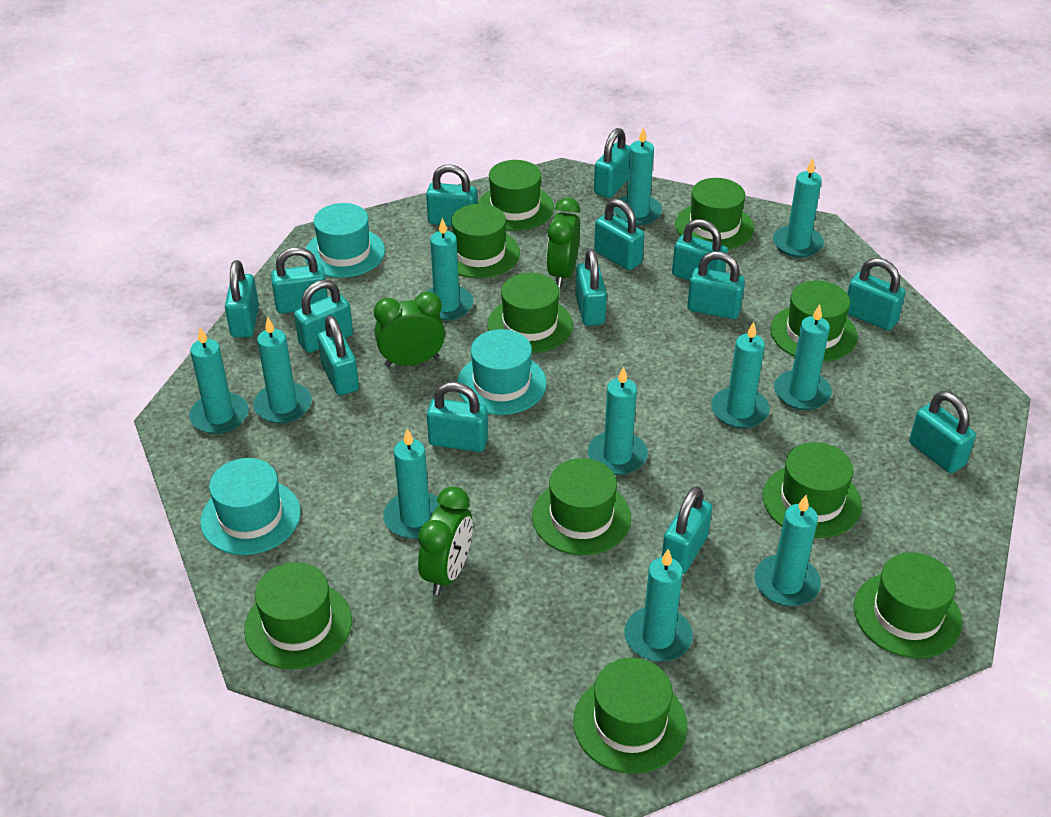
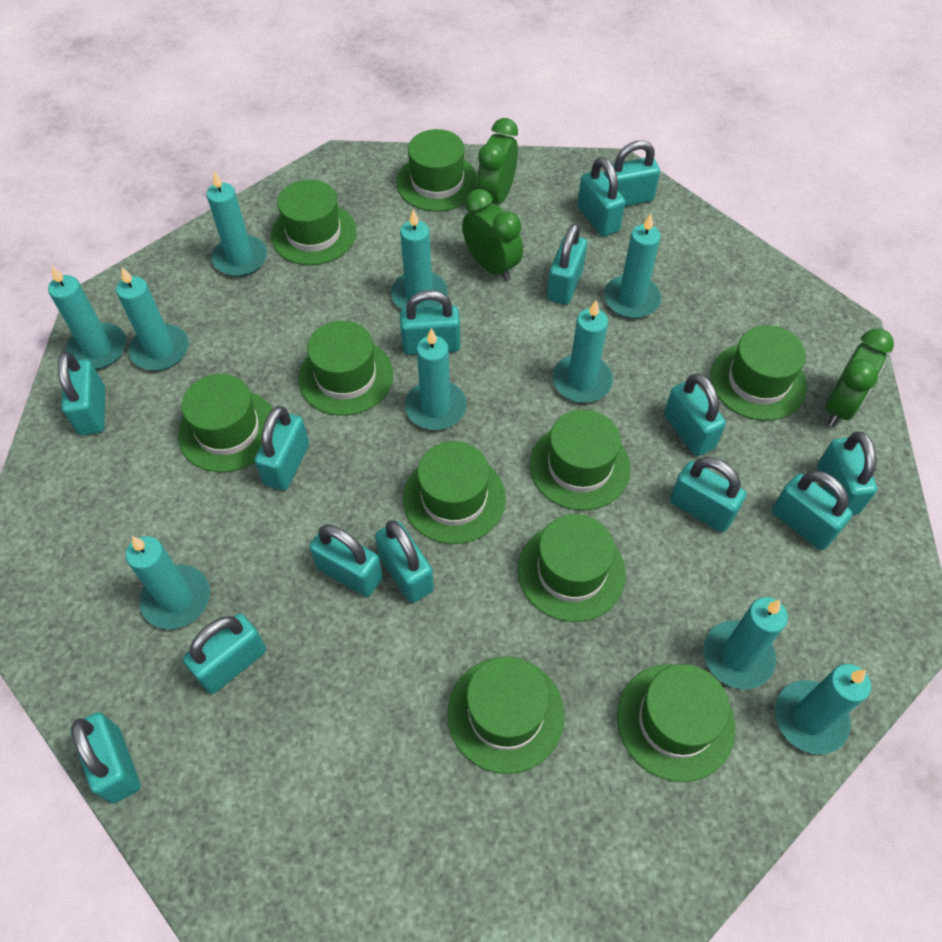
turquoise candle: [189,327,249,434] [253,317,312,424] [383,428,440,539] [427,218,473,321] [588,367,648,475] [613,127,662,225] [624,549,693,662] [711,322,770,429] [754,495,821,607] [773,158,824,258] [774,304,832,410] = 11 -> [48,266,126,369] [116,267,189,371] [125,536,210,629] [206,171,267,277] [391,209,448,310] [405,328,466,430] [552,300,613,403] [604,214,661,318] [703,597,788,689] [775,664,871,755] = 10
turquoise hat: [200,458,301,555] [305,203,385,278] [457,329,547,415] = 3 -> none = 0

